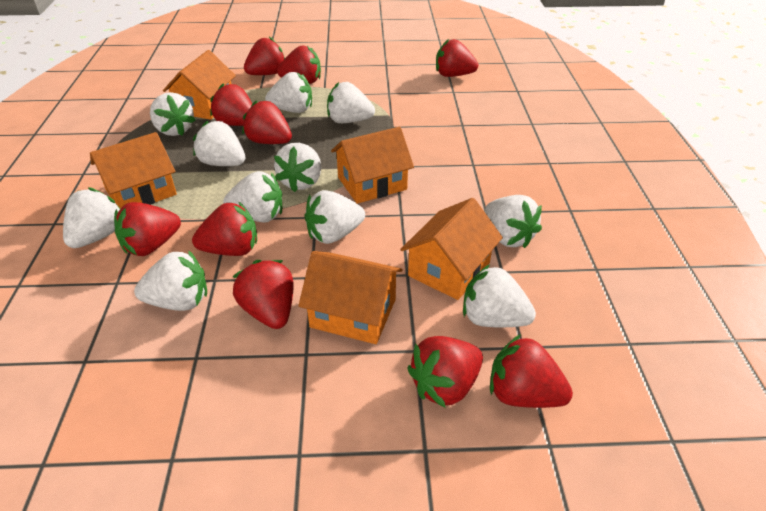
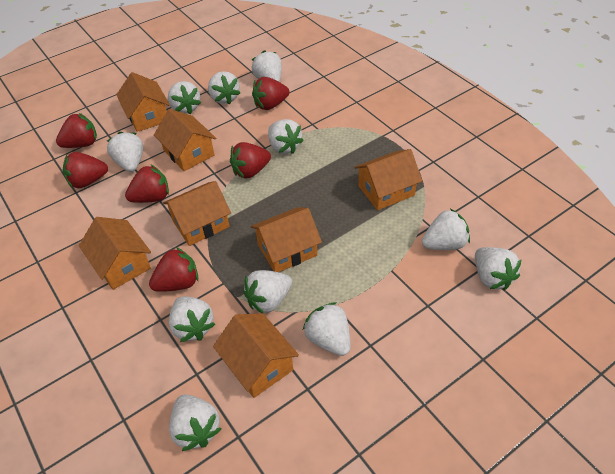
orange house: [90,132,177,209] [163,50,236,120] [298,251,403,344] [331,127,414,204] [400,198,503,300] = 5 -> [79,217,151,290] [116,72,170,132] [154,109,216,171] [163,181,231,246] [213,313,299,398] [251,207,322,272] [354,149,422,210] = 7
red strawberry: [114,202,181,256] [192,202,257,256] [210,84,252,126] [233,260,293,329] [242,100,292,144] [244,37,285,75] [277,46,321,84] [407,336,483,408] [436,39,478,77] [490,334,573,408] = 10 -> [56,113,97,148] [63,152,108,188] [125,165,169,203] [149,247,198,292] [230,142,271,179] [252,77,289,110] = 6

